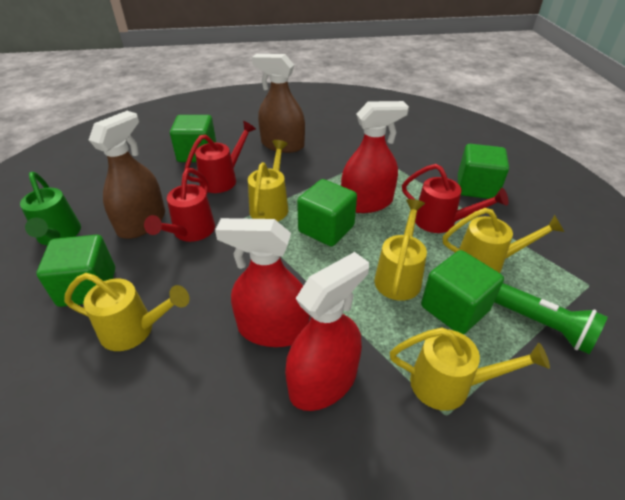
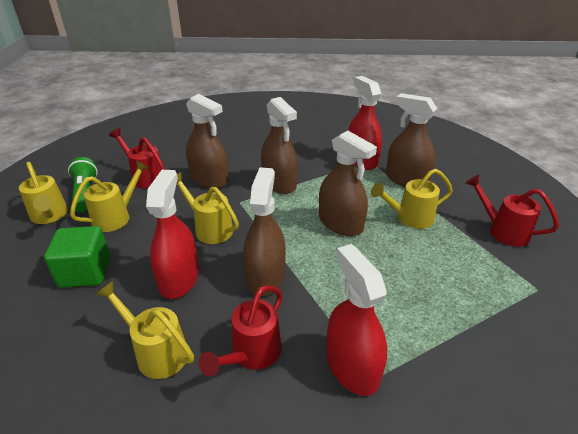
brown spray bottle: [89,111,165,239] [252,54,305,153] = 2 -> [186,94,229,188] [243,167,286,296] [261,97,298,194] [319,131,377,236] [386,93,437,187] = 5
green cube: [37,235,115,307] [170,115,216,162] [297,179,357,247] [421,250,504,334] [458,144,509,199] = 5 -> [44,226,110,288] = 1
green watering can: [20,172,81,245] = 1 -> none = 0

